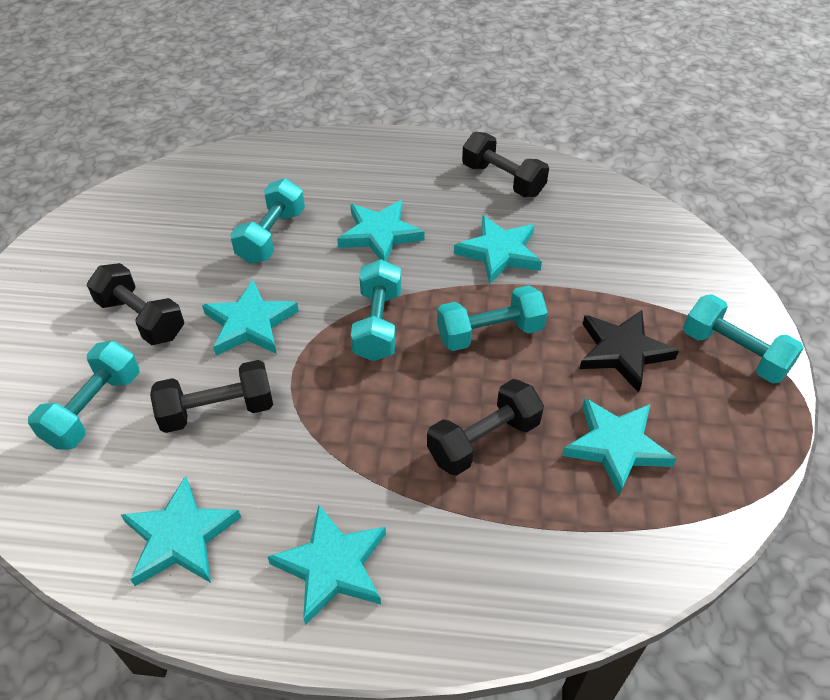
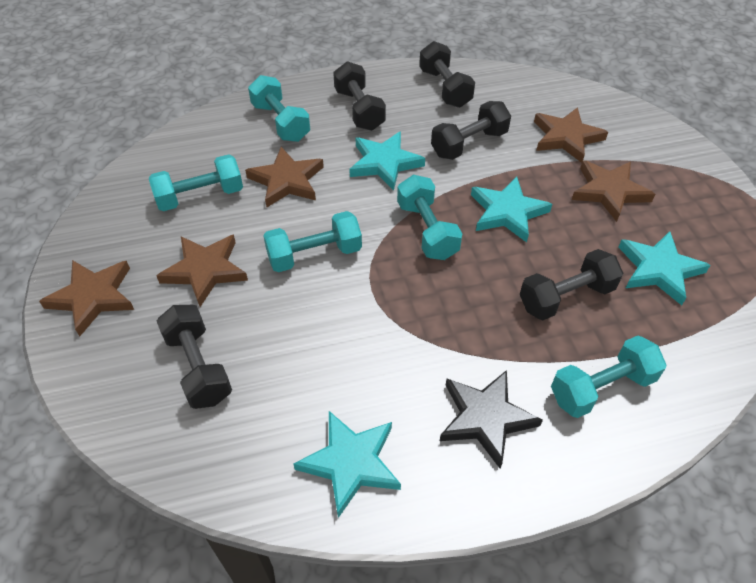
black dumbbell: [87,263,184,345] [150,360,273,433] [427,379,544,476] [462,132,549,197] = 4 -> [157,305,232,409] [333,61,386,131] [419,41,475,108] [431,101,511,160] [520,249,623,320] = 5
brown star: none = 0 -> [39,260,134,336] [156,235,248,307] [245,147,324,208] [534,107,608,163] [572,160,655,222] = 5
turquoise star: [121,476,241,586] [202,280,299,356] [268,505,386,625] [337,200,425,261] [454,215,542,284] [562,398,677,495] = 6 -> [294,411,401,518] [349,131,425,191] [471,177,552,242] [618,231,711,305] = 4

